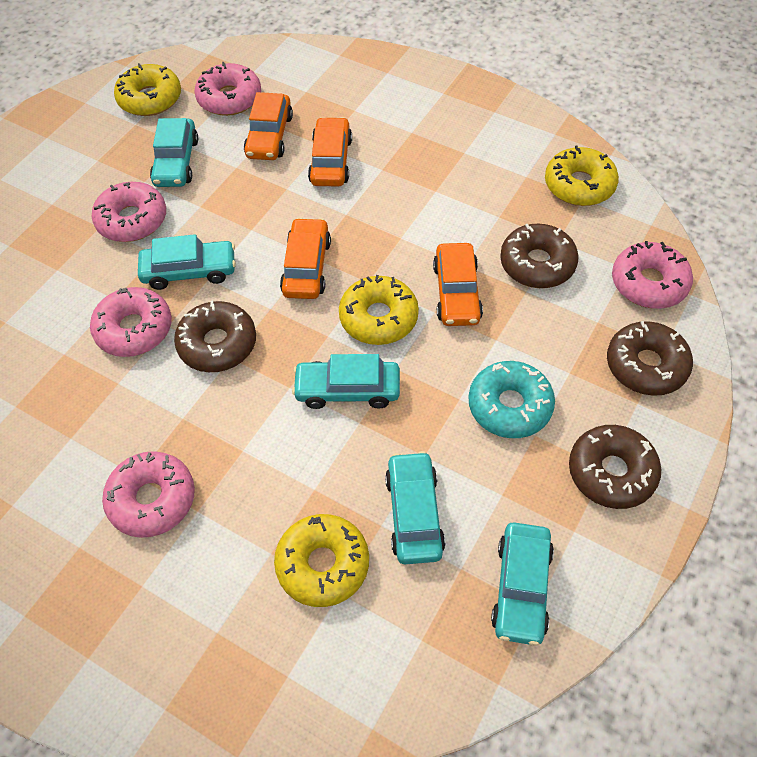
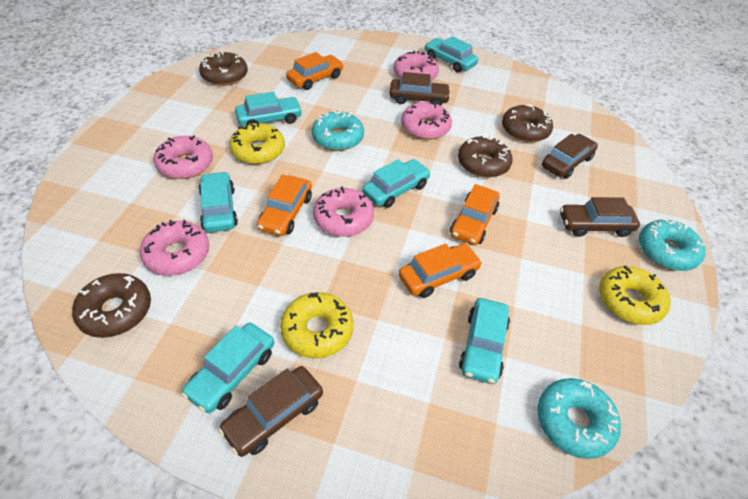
brown car: none = 0 -> [218,366,323,457] [390,72,451,106] [542,134,598,179] [560,197,640,237] = 4
turquoise car: [138,234,236,290] [150,118,198,187] [292,354,400,409] [385,451,445,564] [491,523,554,646] = 5 -> [182,323,274,413] [199,171,238,233] [235,92,303,126] [362,159,431,208] [425,36,478,72] [459,298,510,384] = 6
turquoise donut: [468,361,555,438] = 1 -> [312,110,364,151] [537,378,621,459] [639,218,705,271] = 3
yellow donut: [114,63,181,116] [274,514,369,607] [339,275,419,345] [545,146,619,206] = 4 -> [229,121,285,164] [280,292,354,358] [599,265,671,325] = 3

